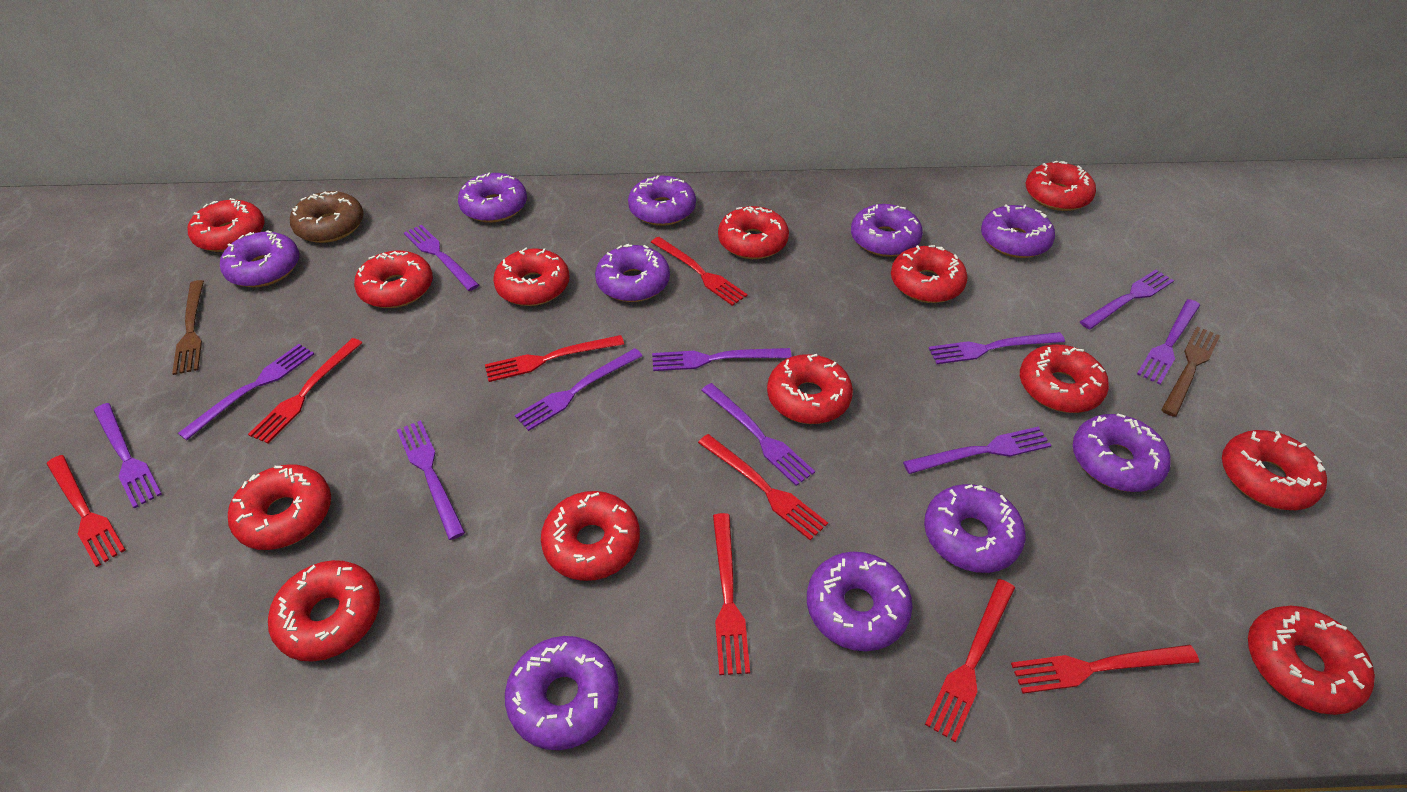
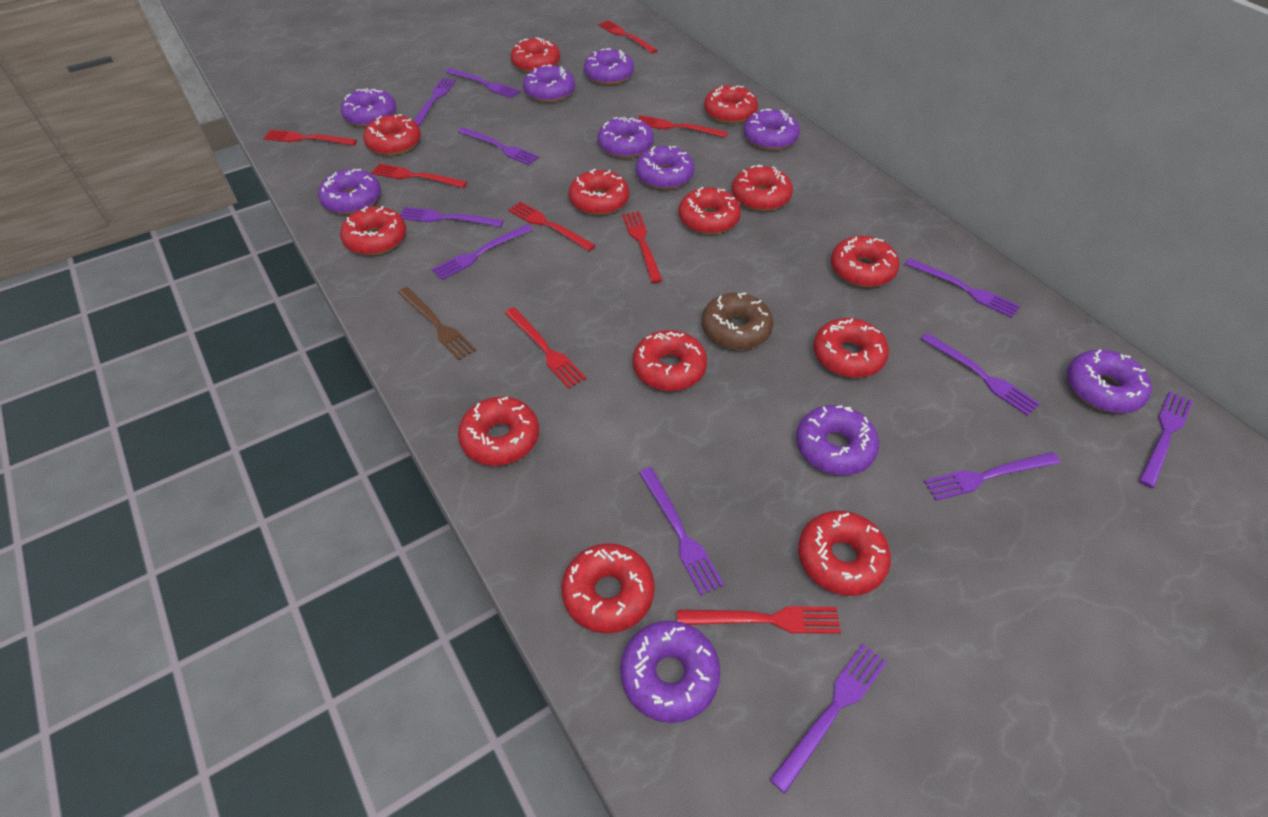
brown fork: [172,280,204,375] [1161,326,1220,417] = 2 -> [398,287,476,360] = 1

